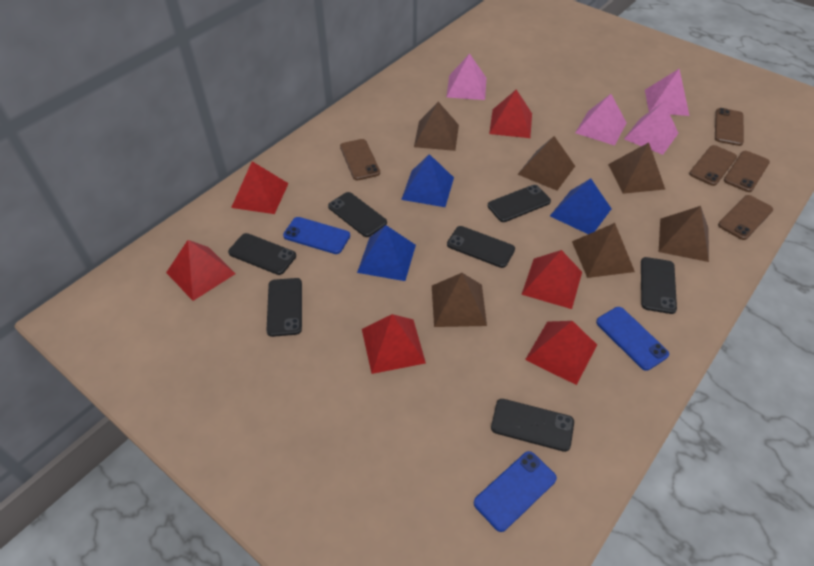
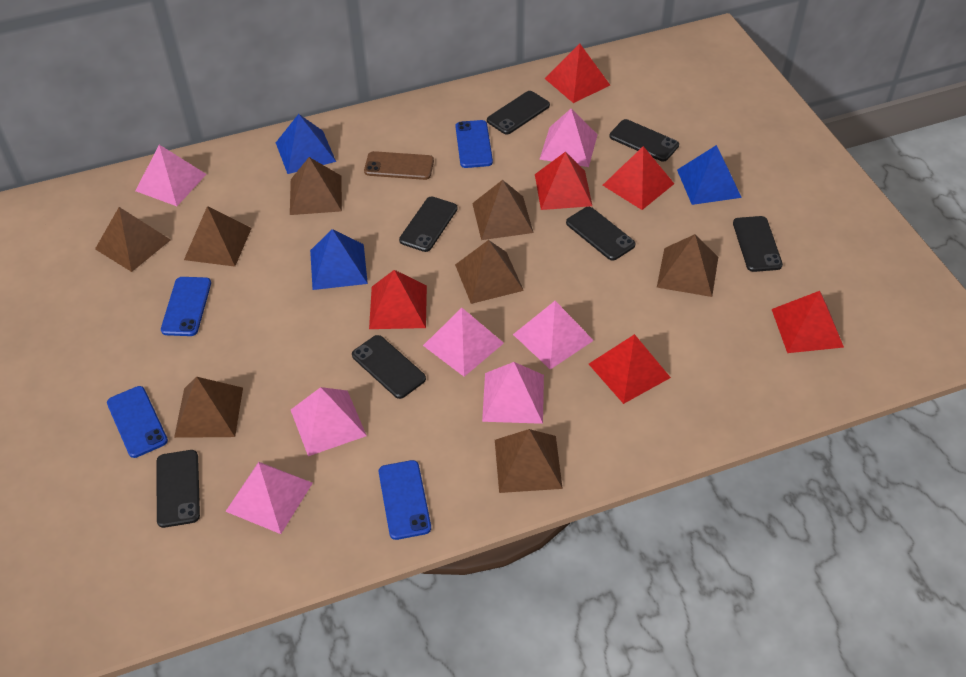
blue phone: [283,217,350,254] [474,451,557,532] [596,307,669,371] = 3 -> [107,386,168,458] [161,277,211,336] [379,460,431,540] [455,120,493,168] = 4
brown phone: [340,139,380,180] [689,145,737,186] [715,108,744,146] [718,195,773,240] [724,151,770,192] = 5 -> [364,151,434,180] = 1
brown pyramid: [414,102,459,151] [432,273,487,327] [518,136,575,191] [572,223,635,278] [608,142,665,194] [659,206,709,262] = 6 -> [95,207,171,272] [174,377,243,438] [184,206,252,267] [290,157,342,215] [455,240,524,304] [472,180,533,240] [495,429,563,493] [657,234,718,297] = 8
pink pyramid: [447,54,486,100] [575,94,627,146] [624,102,678,155] [645,69,690,116] = 4 -> [135,145,207,206] [225,462,313,534] [291,387,367,456] [423,308,504,377] [482,362,544,424] [513,301,594,370] [539,109,598,167] = 7

